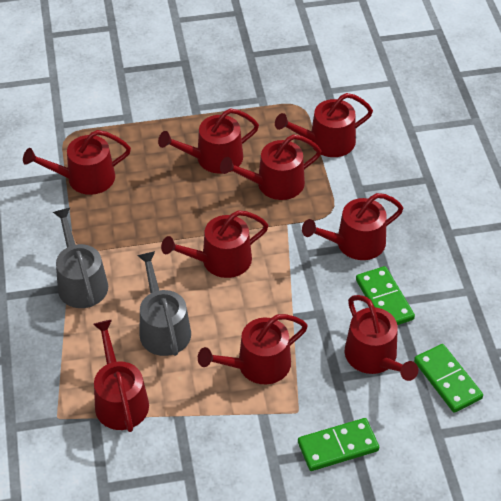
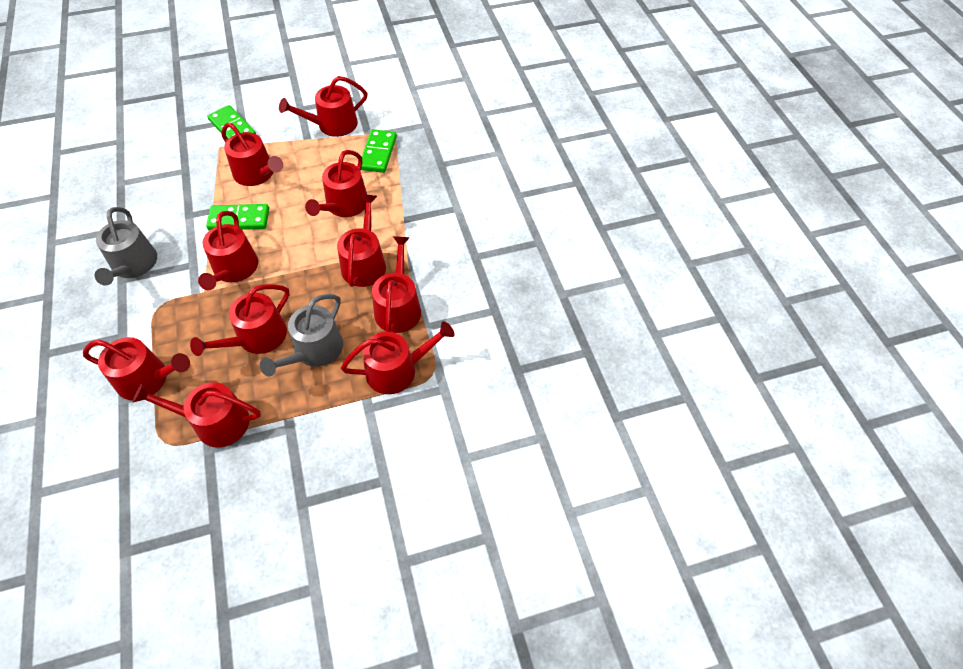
red watering can: [23,130,131,195] [93,320,149,432] [158,109,259,174] [161,210,268,278] [198,314,308,384] [220,134,321,200] [275,93,373,157] [302,193,403,260] [345,295,418,381] = 9 -> [83,337,190,401] [133,382,261,447] [190,284,289,356] [198,211,258,290] [221,123,283,186] [279,76,367,137] [305,150,367,217] [337,194,386,287] [341,321,455,394] [372,236,421,333] = 10

